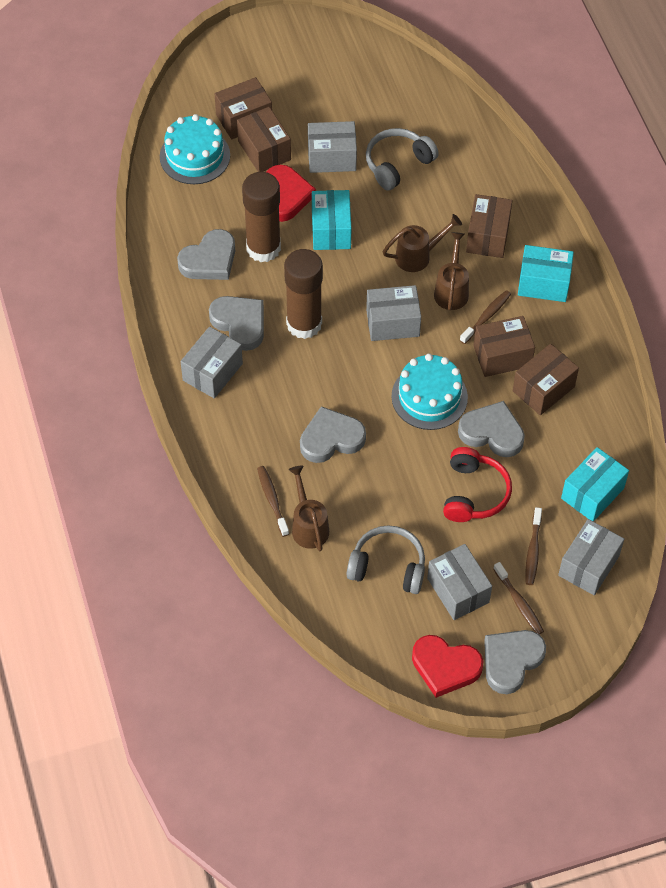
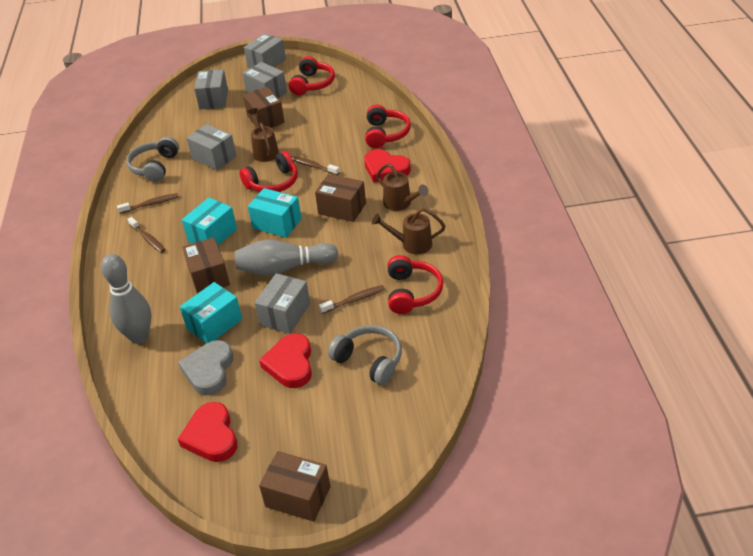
brown box: [215,77,272,139] [237,107,291,172] [466,194,512,258] [473,316,535,377] [513,344,579,415] = 5 -> [182,237,230,294] [243,87,285,128] [259,451,331,522] [315,174,366,222] = 4
brown glue stick: [242,172,281,262] [284,249,323,339] = 2 -> none = 0
grey bowling pin: none = 0 -> [101,254,151,344] [235,239,338,276] = 2
grey heart: [177,229,235,280] [209,296,264,351] [300,406,366,463] [458,401,525,457] [484,630,546,694] = 5 -> [178,340,233,395] = 1
red headphones: [443,447,512,522] = 1 -> [239,151,298,192] [289,56,335,95] [365,105,411,148] [387,255,443,314] = 4
red heart: [266,165,316,222] [412,635,483,698] = 2 -> [178,402,237,462] [259,333,312,388] [364,149,411,183] = 3
turquoise cake: [160,114,230,184] [391,354,468,430] = 2 -> none = 0

